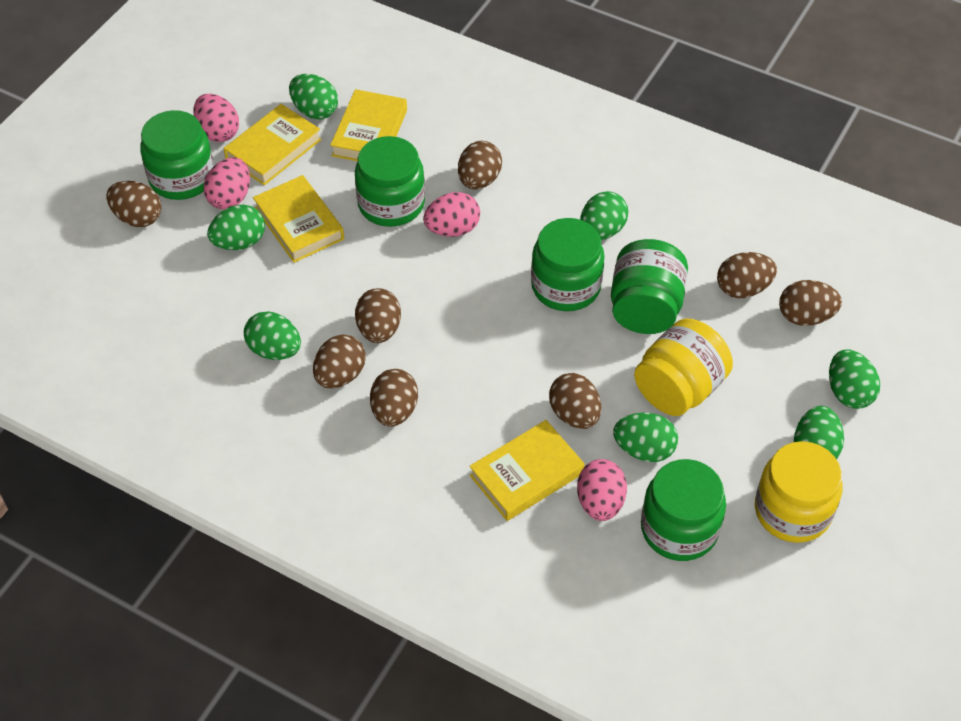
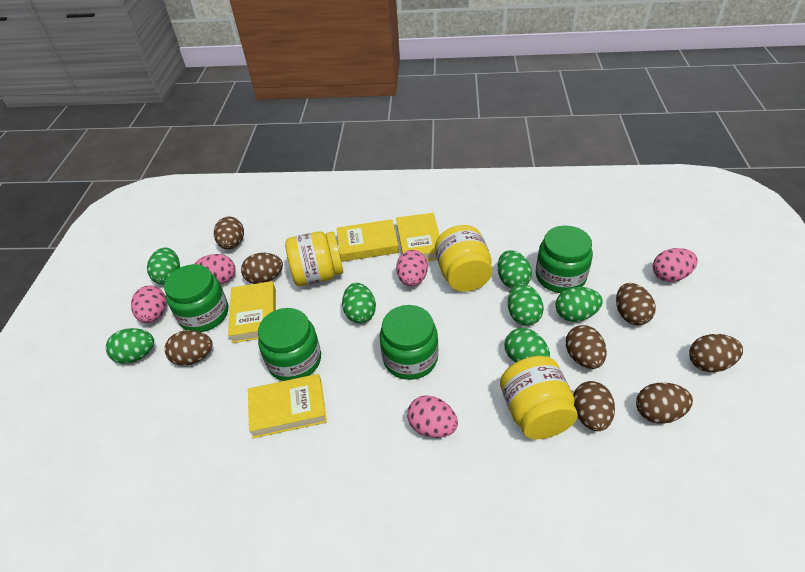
green jar: [140,110,214,200] [355,136,425,227] [531,218,605,311] [611,239,688,334] [641,459,726,561] = 5 -> [164,264,228,332] [258,308,321,381] [380,305,438,380] [536,226,593,293] = 4
pink egg: [193,94,239,142] [204,157,250,210] [423,192,480,237] [577,459,627,521] = 4 -> [131,285,167,323] [194,254,235,284] [396,250,428,286] [407,396,458,438] [653,248,698,282] = 5
yellow jar: [634,319,733,416] [755,441,843,543] = 2 -> [285,231,343,286] [435,225,492,292] [500,356,578,439] = 3

